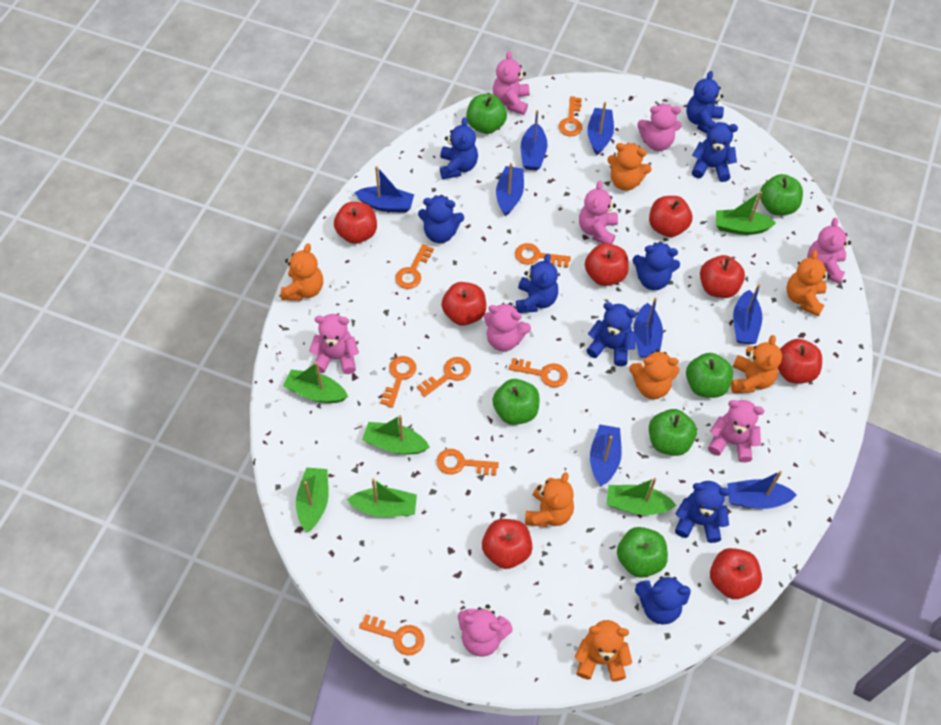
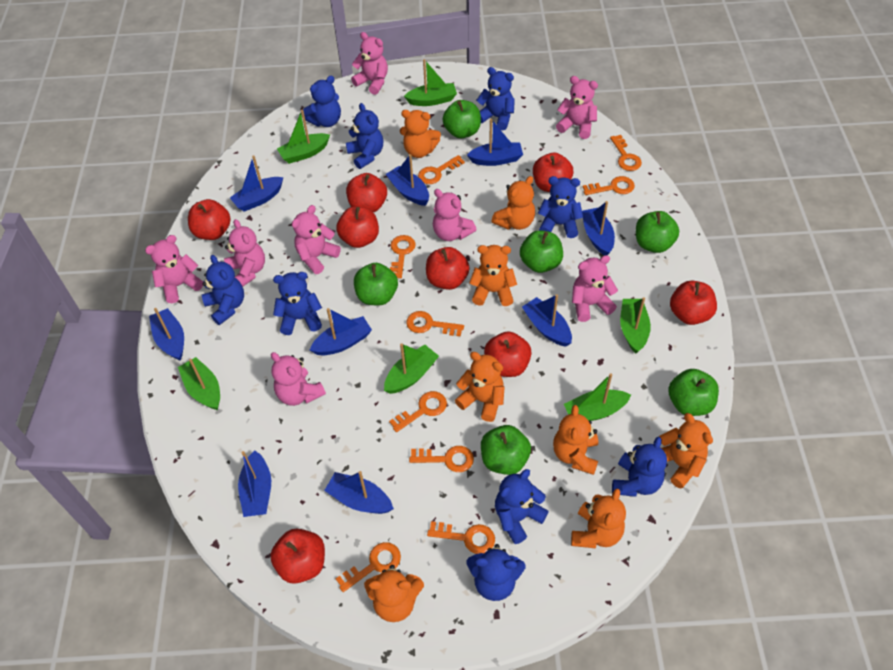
blue boat: [354,166,414,213] [496,163,524,216] [521,110,548,170] [587,102,614,155] [590,424,622,486] [634,298,663,358] [727,471,797,509] [733,284,763,345] = 8 -> [149,308,184,361] [230,155,283,212] [238,451,271,517] [310,308,372,356] [324,471,394,514] [386,154,429,206] [467,119,523,166] [522,294,572,347] [582,201,615,256] = 9
orange key: [359,614,425,655] [380,356,416,408] [395,244,434,289] [417,357,471,397] [437,449,499,476] [509,358,568,387] [515,243,571,268] [559,96,582,136] = 8 -> [336,542,401,592] [389,391,447,432] [390,235,416,278] [406,311,464,337] [409,446,474,472] [418,155,465,184] [427,521,495,554] [583,176,635,195] [610,135,642,171] = 9
orange teddy bear: [281,243,323,301] [525,472,574,527] [575,620,632,682] [608,143,652,191] [629,349,679,399] [731,335,782,393] [787,250,831,316] = 7 -> [364,565,424,622] [400,110,441,158] [455,352,505,422] [469,245,517,306] [491,176,535,230] [553,405,598,475] [571,489,626,548] [659,413,713,488] = 8

